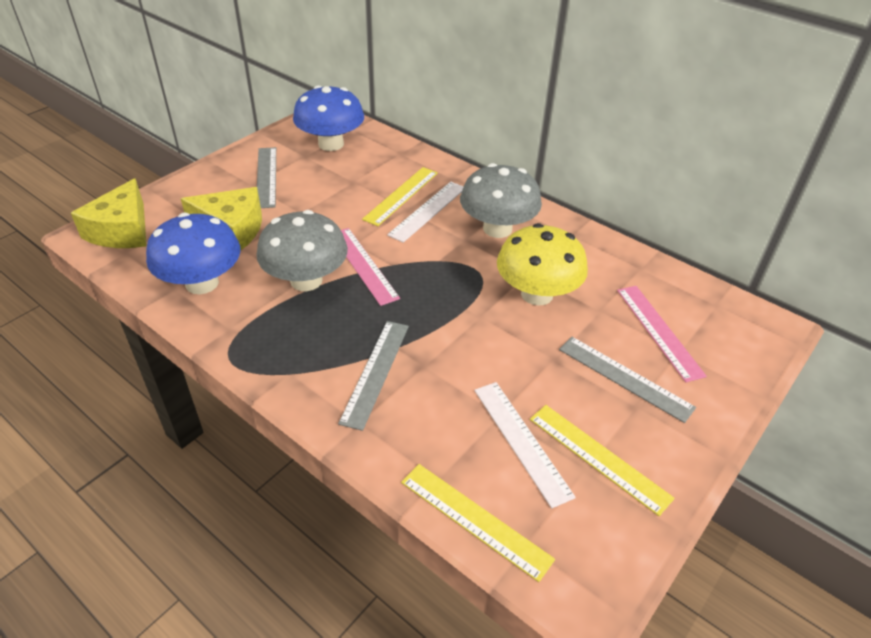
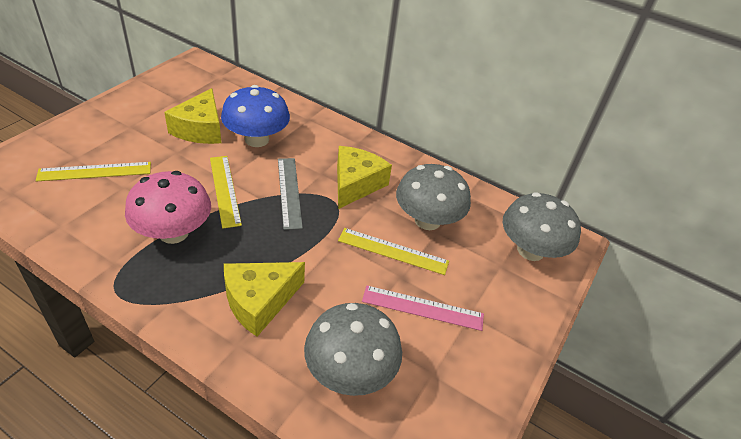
blue mushroom: [146,213,240,294] [293,85,364,151] = 2 -> [221,85,290,147] = 1
grey mushroom: [256,210,348,291] [460,163,542,238] = 2 -> [304,303,402,396] [396,164,471,230] [502,192,581,261] = 3
grey ruler: [257,147,276,208] [338,321,409,431] [559,337,696,423] = 3 -> [278,158,303,230] = 1
pink mushroom: none = 0 -> [125,171,211,244] = 1
pink ruler: [341,228,400,306] [617,286,707,382] = 2 -> [362,286,484,331] = 1
white ruler: [387,182,464,243] [474,382,576,508] = 2 -> none = 0
yellow cheese: [71,178,147,248] [181,187,262,251] = 2 -> [164,88,221,144] [224,262,305,337] [337,146,392,209] = 3
yellow mushroom: [497,223,588,306] = 1 -> none = 0

